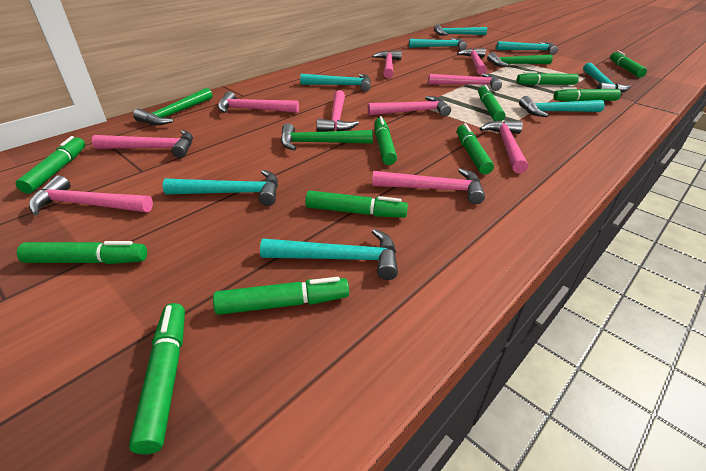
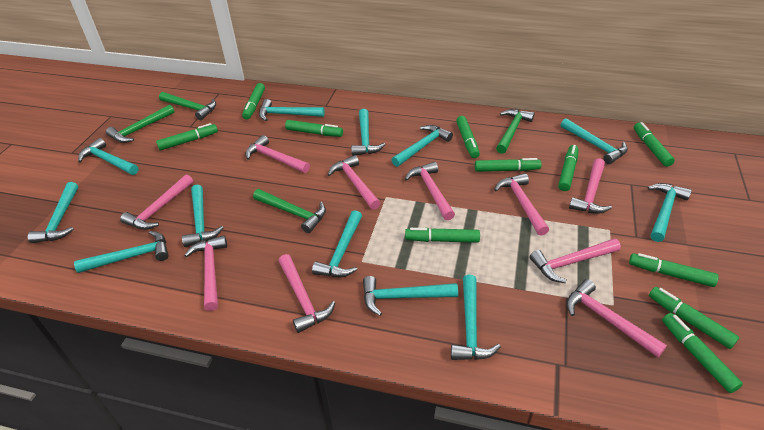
green hammer: [133,88,213,125] [280,123,373,151] [487,52,553,67] = 3 -> [106,104,175,143] [159,92,216,120] [253,189,326,233] [496,109,535,154] = 4
turquoise hammer: [163,170,278,206] [260,229,398,280] [300,74,371,92] [409,38,467,50] [434,24,487,35] [496,41,558,55] [519,96,605,117] [583,63,631,93] = 8 -> [28,182,78,243] [74,231,169,273] [78,138,138,175] [182,185,224,247] [259,99,325,121] [312,210,362,277] [351,109,386,156] [363,276,458,316] [391,125,453,167] [451,275,501,360] [561,118,628,164] [648,183,692,242] = 12

